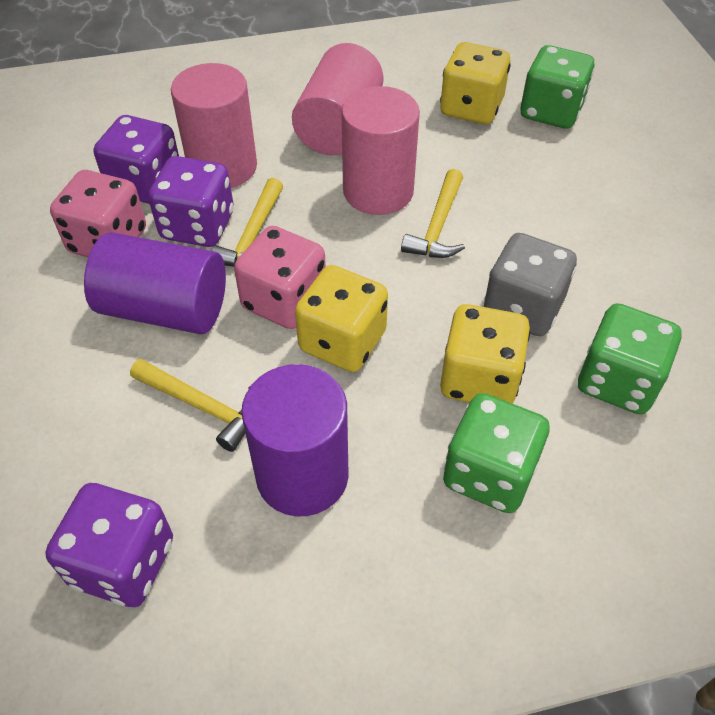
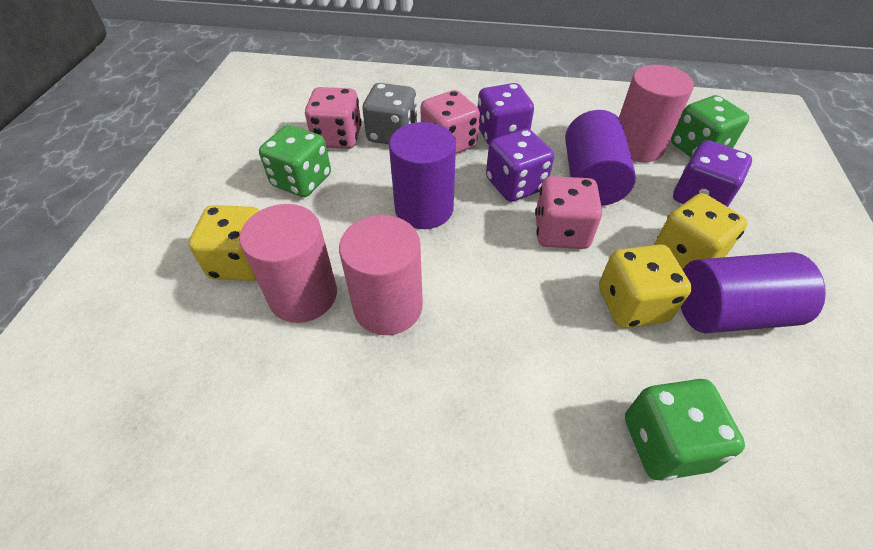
pink dice: [50,170,146,257] [234,226,326,329] = 2 -> [305,87,362,149] [420,90,480,154] [535,176,602,249] = 3
purple cylinder: [84,232,226,334] [241,364,349,516] = 2 -> [389,122,456,229] [565,110,636,206] [681,252,826,333] = 3
yellow hammer: [130,359,251,452] [211,178,283,267] [401,169,465,258] = 3 -> none = 0

